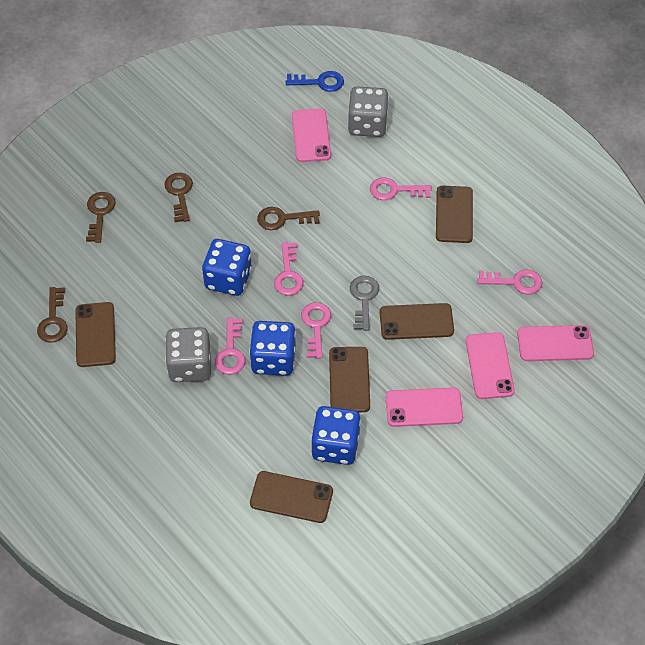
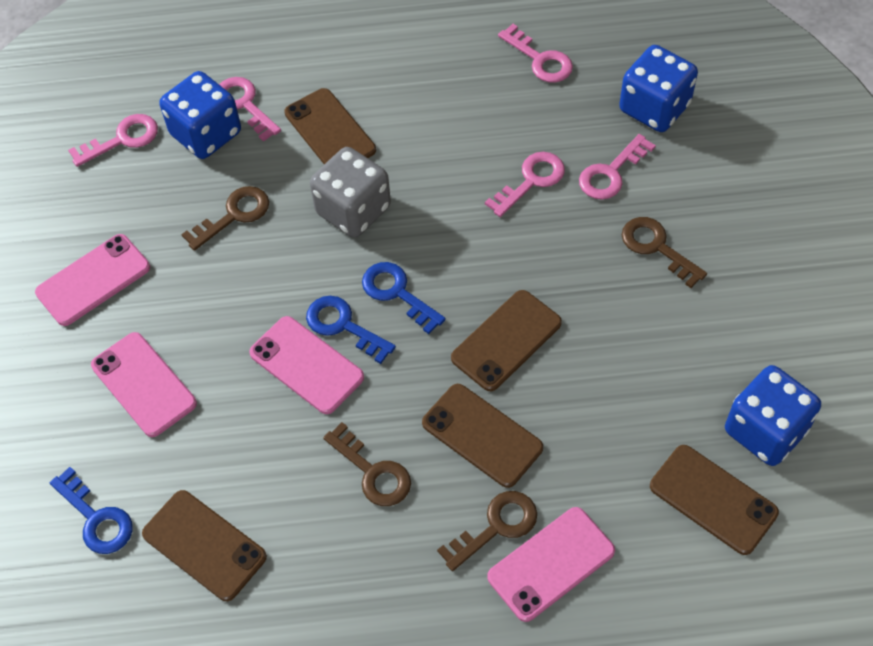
blue key: [286,71,344,92] = 1 -> [50,467,133,554] [306,296,396,364] [362,262,446,334] = 3
grey dice: [165,327,211,382] [348,87,389,137] = 2 -> [310,147,391,238] = 1
grey key: [350,276,379,331] = 1 -> none = 0

